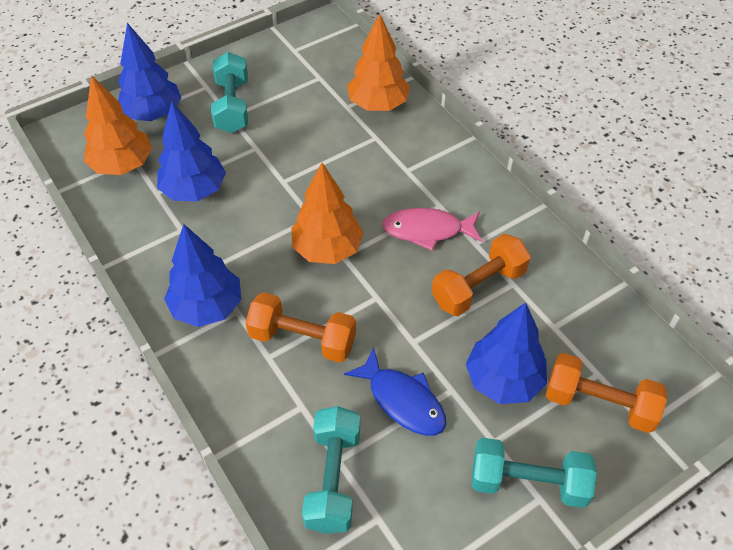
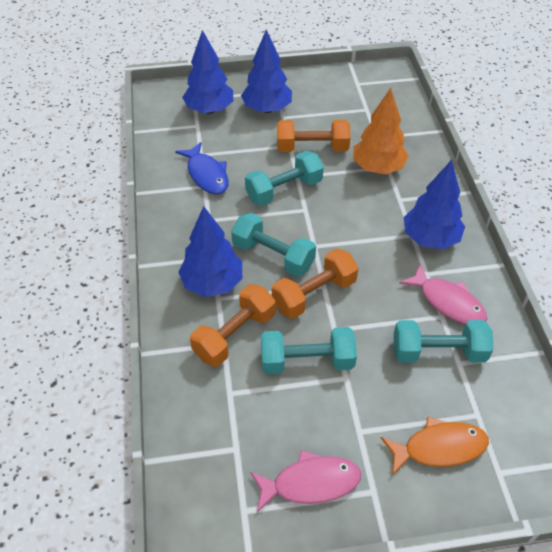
orange fish: none = 0 -> [381,416,489,476] = 1
orange tree: [84,75,152,175] [291,163,363,264] [347,13,410,111] = 3 -> [353,88,409,174] = 1
pink fish: [382,208,482,251] = 1 -> [250,450,361,512] [399,264,487,325] = 2
turquoise dumbbell: [211,52,248,133] [302,406,360,534] [472,438,597,508] = 3 -> [231,213,316,277] [245,151,324,206] [261,327,357,374] [394,320,494,363] = 4

